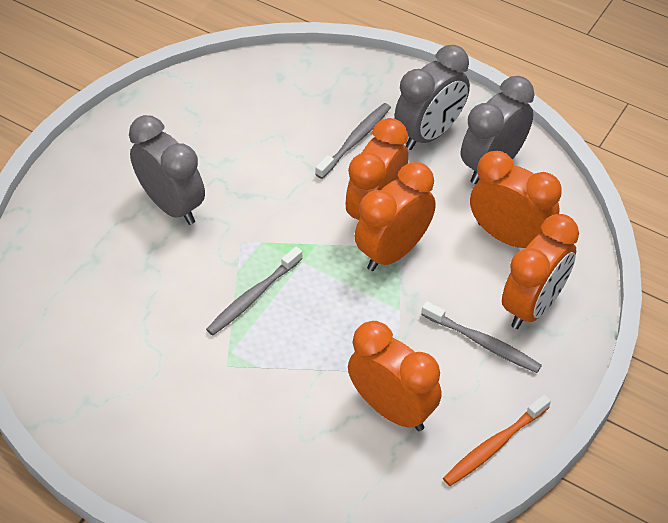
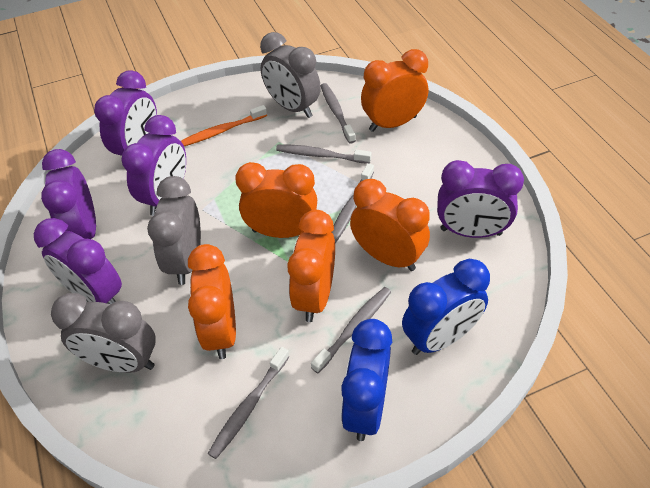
blue clock: none = 0 -> [341,319,392,441] [402,259,490,355] = 2
grey toothbrush: [206,247,303,335] [315,103,391,179] [421,301,542,373] = 3 -> [207,347,290,459] [276,144,372,164] [311,287,391,373] [321,83,356,144] [332,163,374,243] = 5
purple clock: none = 0 -> [34,218,122,304] [41,149,96,239] [94,71,157,156] [121,115,186,216] [437,160,524,238] = 5

